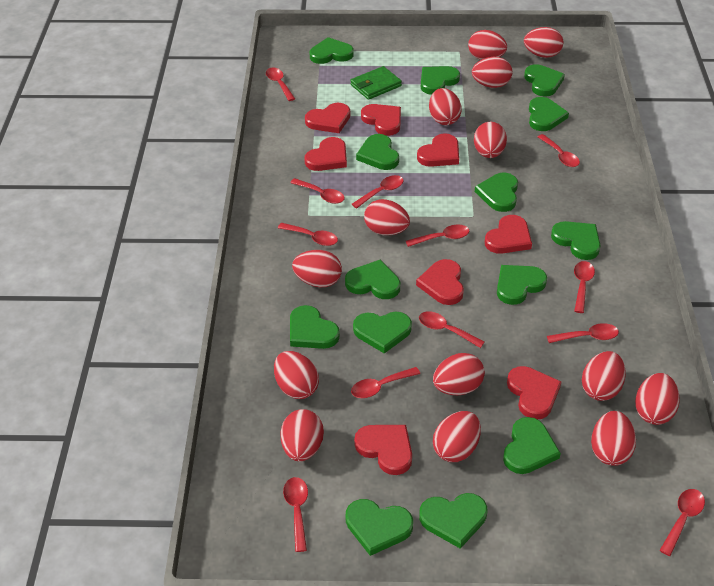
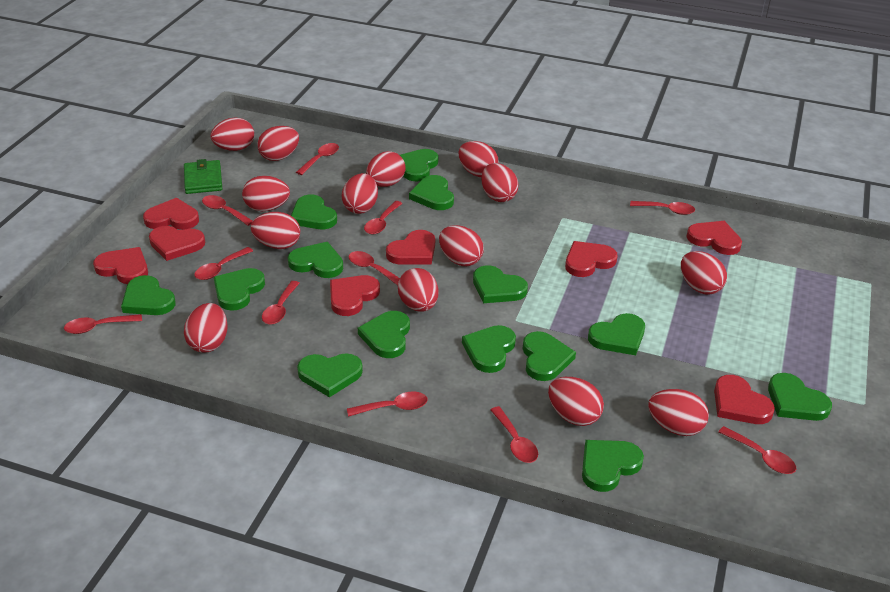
red spoon: [266,67,295,101] [278,223,338,246] [283,477,308,552] [290,178,344,204] [351,367,420,398] [352,175,404,209] [406,225,469,247] [419,311,484,348] [538,134,580,167] [547,323,619,343] [574,261,595,313] [659,489,705,556] = 12 -> [64,314,142,334] [194,247,253,280] [202,195,253,226] [262,281,300,324] [296,143,339,175] [347,391,427,417] [349,251,400,285] [364,201,403,235] [491,406,538,463] [630,201,695,215] [719,426,796,474] = 11

